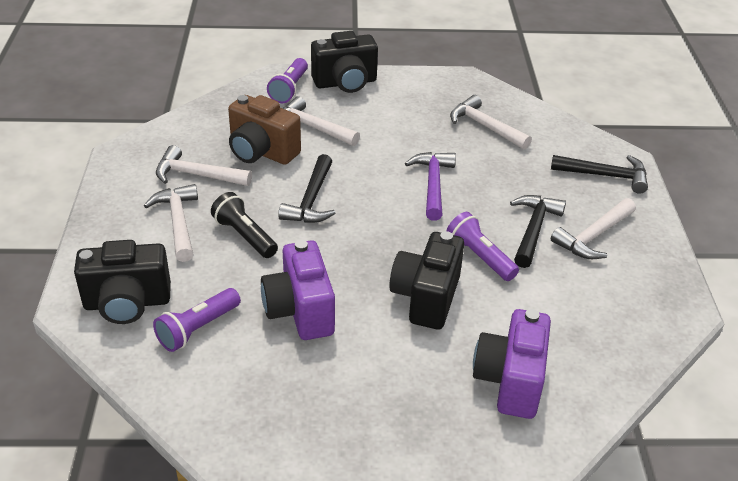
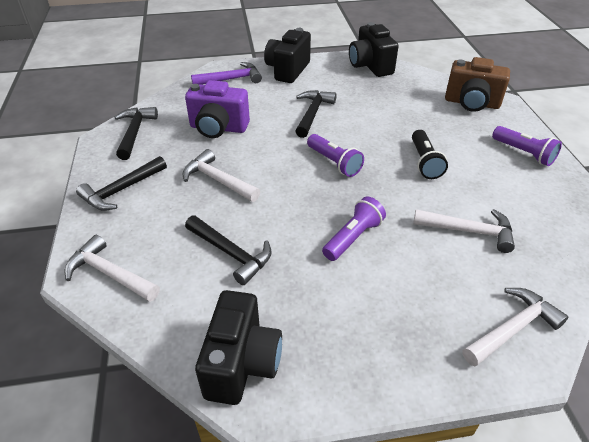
black hammer: [278,154,335,223] [510,195,566,268] [551,155,648,194] = 3 -> [76,156,167,211] [115,107,158,160] [185,215,271,285] [295,90,337,138] = 4
purple camera: [261,240,335,340] [473,309,551,419] = 2 -> [185,80,250,138] = 1
white hammer: [144,184,198,262] [156,145,252,186] [283,96,360,146] [450,95,532,150] [551,198,636,259] = 5 -> [64,235,160,302] [183,149,260,202] [413,209,515,253] [462,288,568,366] = 4

